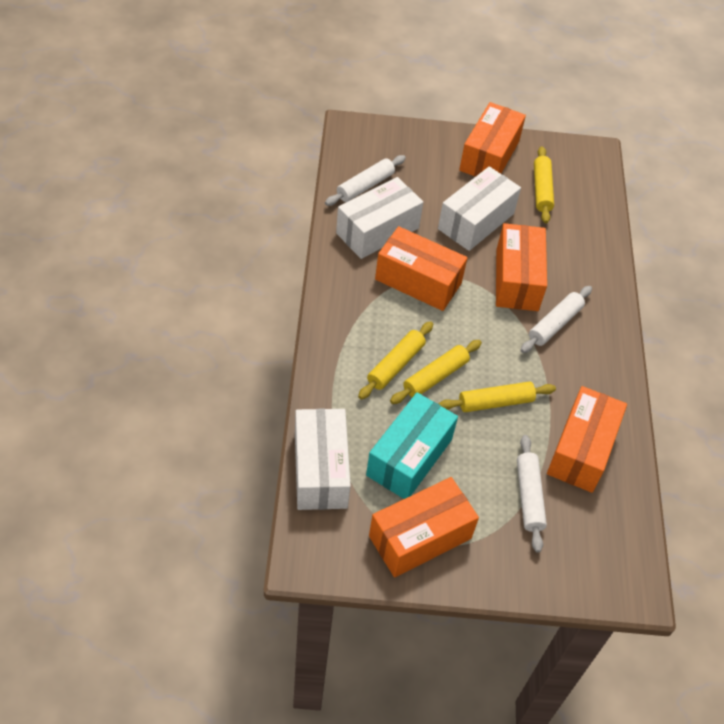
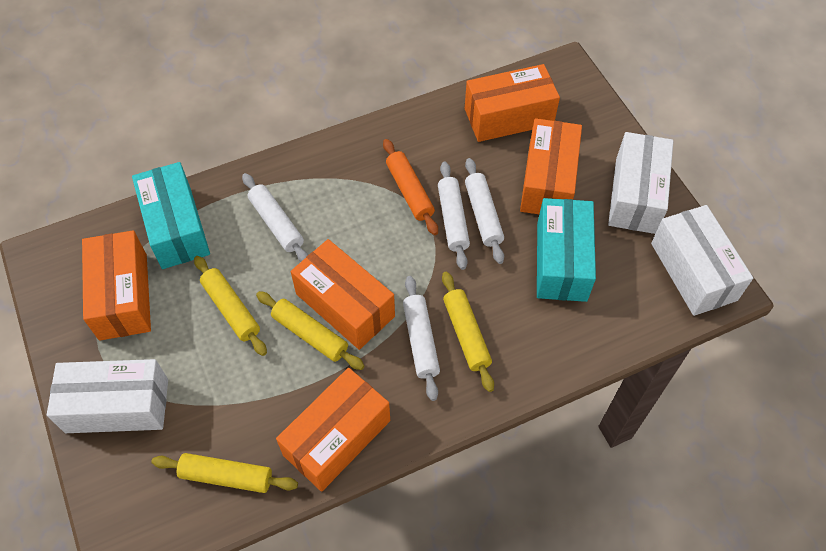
orange rolling pin: none = 0 -> [383,139,438,235] = 1
turquoise box: [366,392,458,499] = 1 -> [132,162,210,269] [537,198,596,302] = 2
white rolling pin: [325,155,406,206] [517,435,547,553] [521,286,592,353] = 3 -> [242,173,309,262] [403,276,440,401] [438,162,470,270] [465,158,504,264] = 4

